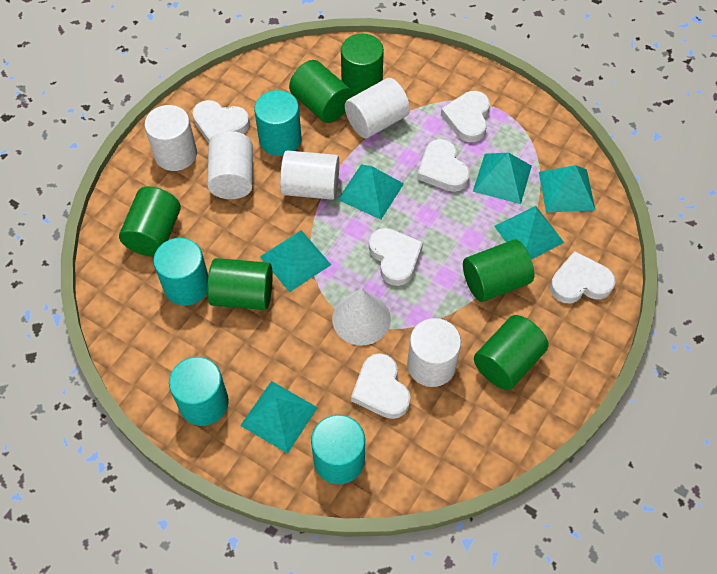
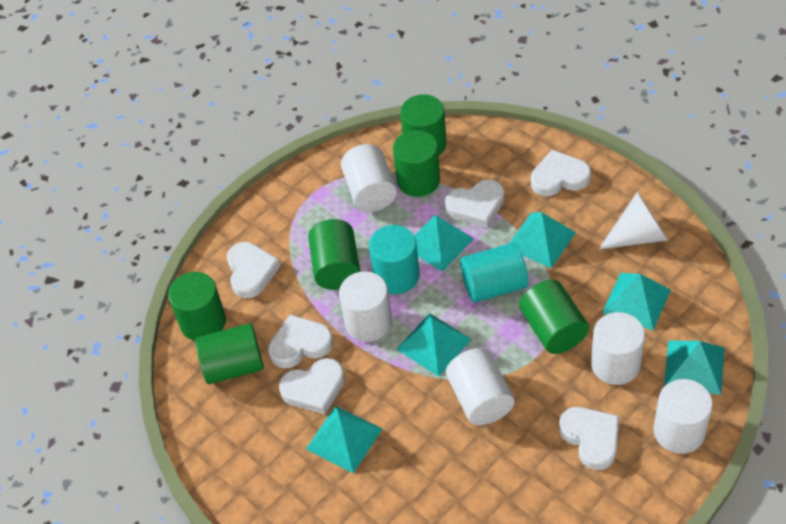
turquoise cylinder: [153,238,208,306] [169,357,229,426] [254,90,301,156] [311,415,365,484] = 4 -> [369,225,420,294] [460,243,528,303] = 2

